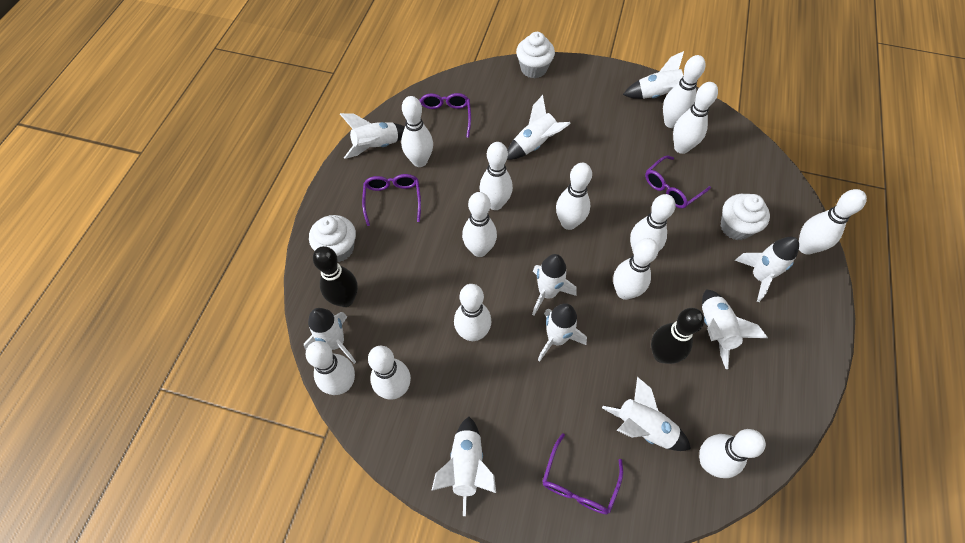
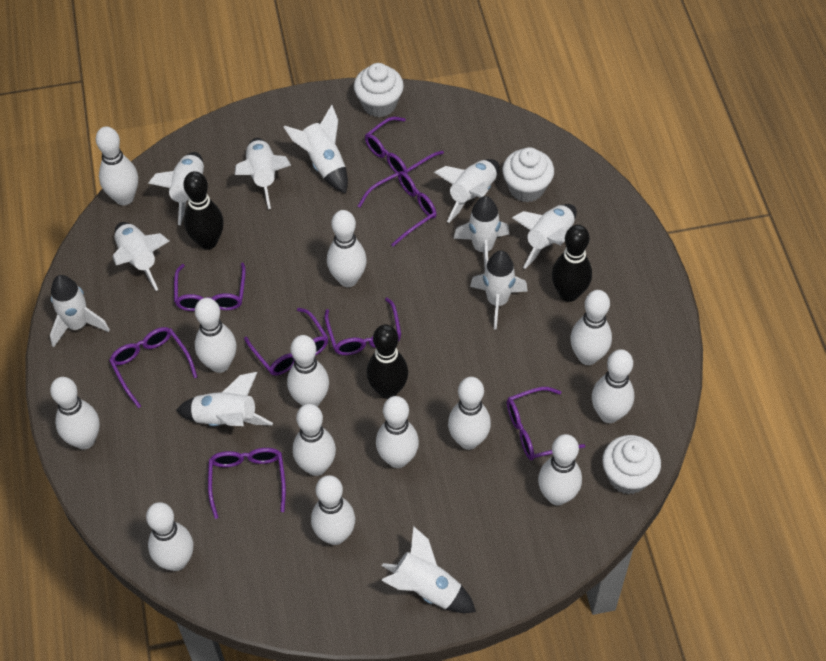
black bowling pin: [313,246,358,307] [651,308,704,364] = 2 -> [183,171,224,249] [367,325,408,399] [552,225,592,302] = 3
purple glasses: [362,174,421,226] [419,93,471,138] [542,433,623,514] [645,156,711,208] = 4 -> [109,327,197,408] [174,263,246,311] [208,448,286,519] [244,308,328,376] [325,298,401,355] [358,171,437,247] [365,117,444,174] [507,387,585,460] = 8
white rocket: [304,308,356,364] [340,113,405,159] [431,417,496,516] [507,95,571,160] [532,254,577,316] [538,303,587,362] [602,377,691,451] [623,51,684,99] [702,289,768,369] [735,237,799,302] = 10 -> [50,275,110,347] [113,222,169,291] [148,152,204,225] [176,372,273,426] [235,138,291,209] [284,105,348,194] [381,526,476,613] [434,159,499,223] [453,196,509,269] [470,250,528,330] [512,204,577,269] = 11

